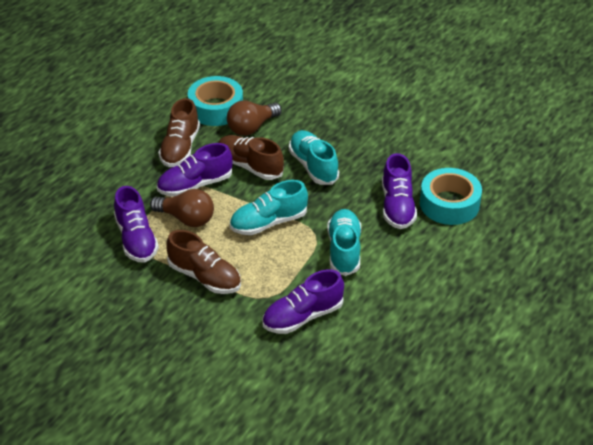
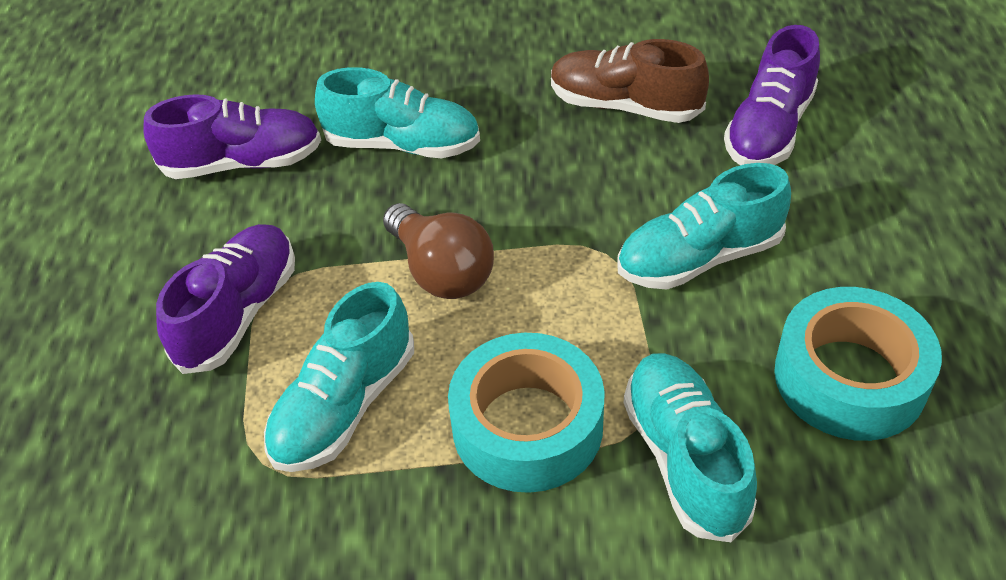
brown light bulb: [150,189,214,227] [227,100,282,136] = 2 -> [383,203,494,299] = 1
brown shoe: [158,98,200,167] [166,230,241,294] [218,135,284,180] = 3 -> [551,39,709,123] = 1
purple shoe: [114,186,159,263] [157,143,233,197] [262,269,344,334] [382,153,417,229] = 4 -> [143,94,321,179] [156,224,295,374] [724,25,820,165] = 3
turquoise shoe: [230,180,308,235] [289,130,339,185] [327,209,361,276] = 3 -> [264,282,414,472] [315,67,480,158] [617,163,791,289] [624,353,757,542] = 4

